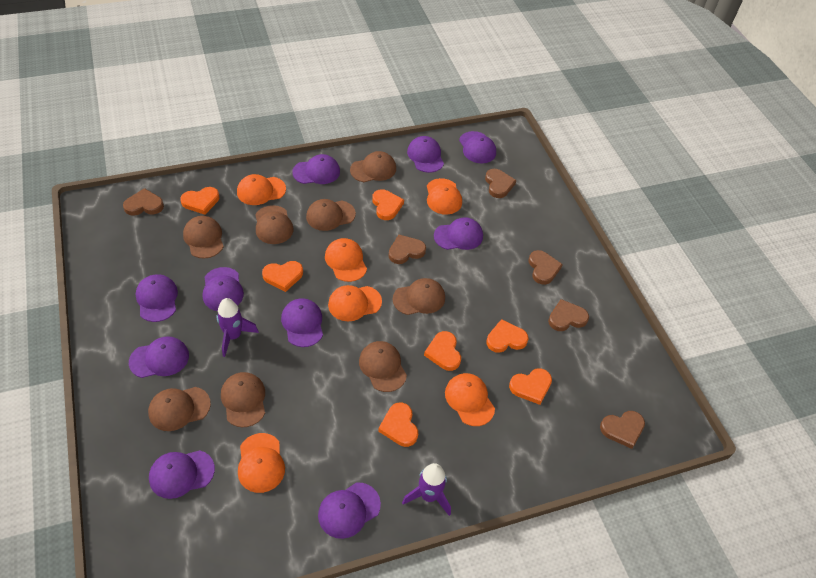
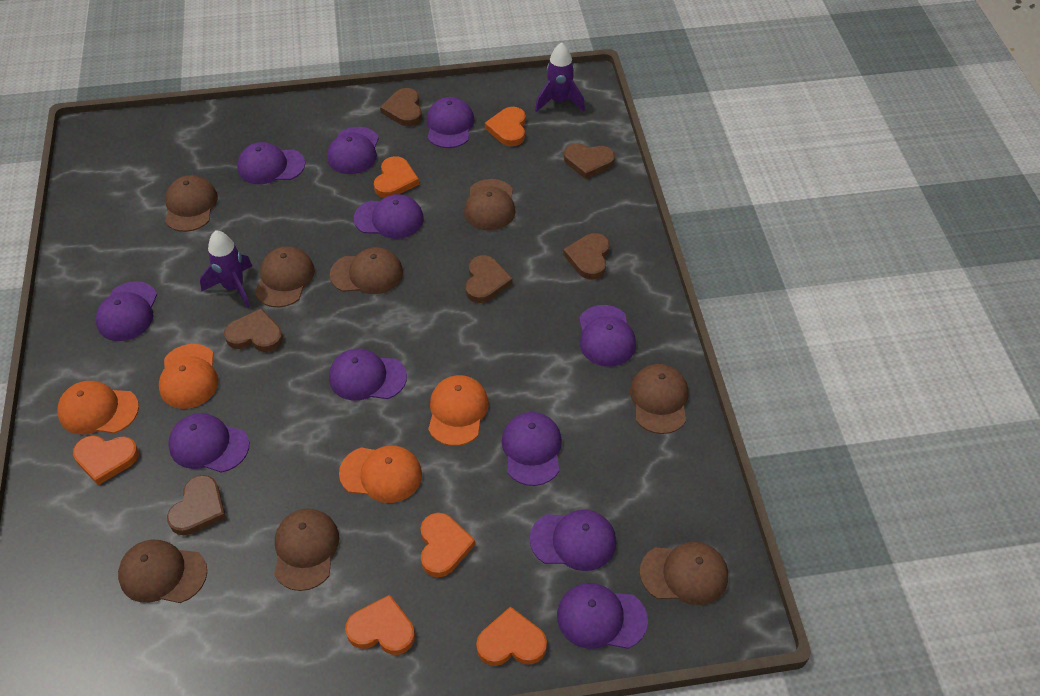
orange cap: [237,174,286,205] [238,433,285,493] [325,238,367,282] [328,285,382,321] [427,178,462,215] [445,373,495,426] = 6 -> [57,381,139,434] [159,344,219,409] [339,445,422,503] [428,375,489,446] = 4
orange heart: [180,187,219,215] [262,261,303,292] [372,189,404,220] [378,403,418,447] [424,331,461,371] [486,319,529,353] [509,368,552,405] = 7 -> [73,436,139,485] [345,595,415,655] [374,156,419,198] [420,513,475,577] [476,606,547,666] [485,107,526,146] = 6
purple cap: [129,336,189,378] [136,274,178,322] [149,450,215,499] [203,267,244,311] [281,298,323,347] [292,154,340,184] [318,482,381,539] [407,136,444,173] [434,217,483,250] [459,131,496,163] = 10 -> [96,281,157,341] [168,413,249,473] [237,142,305,184] [327,127,379,174] [329,349,407,401] [354,194,424,239] [427,97,474,148] [502,412,562,486] [530,510,616,571] [557,583,648,649] [579,305,636,367] = 11

